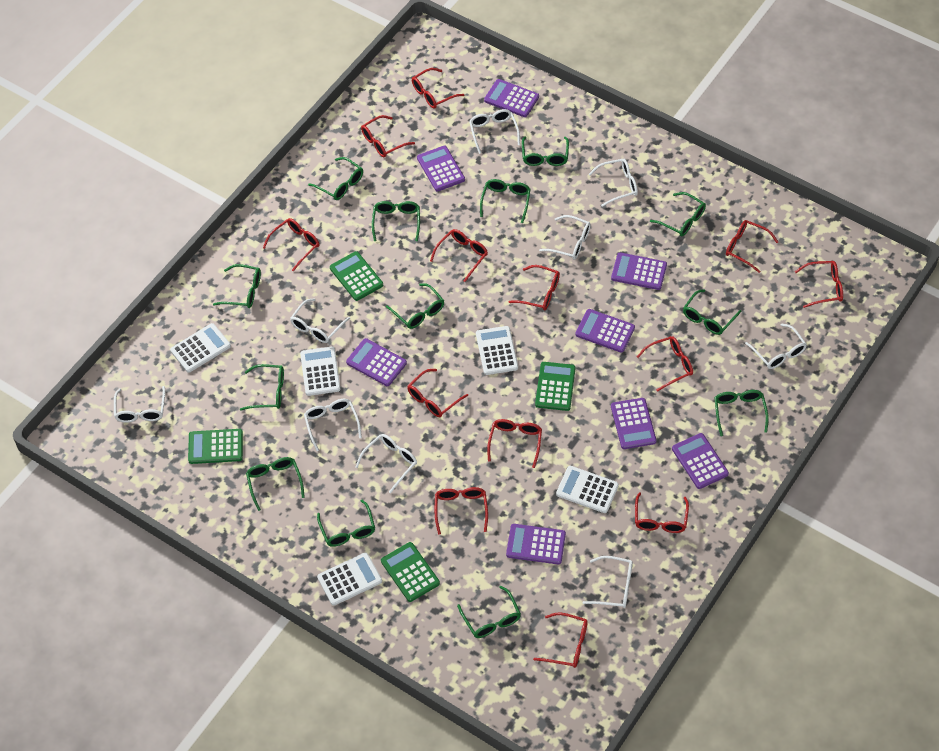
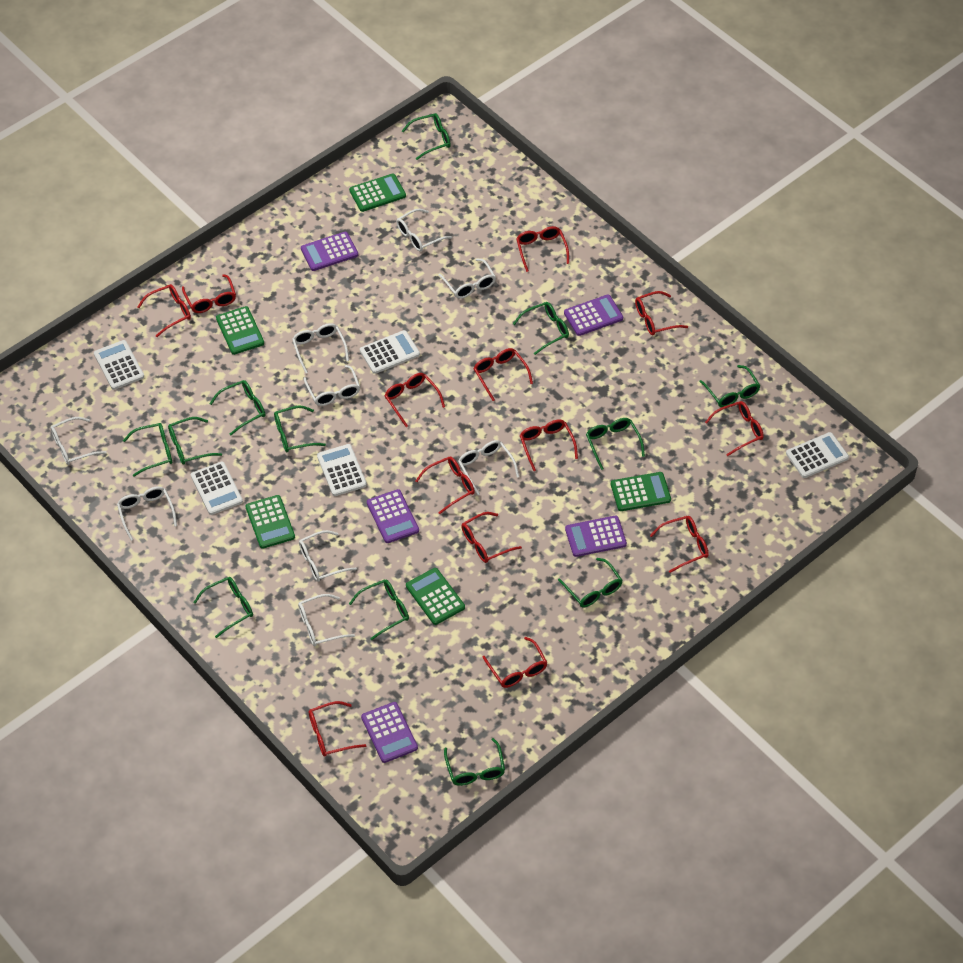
green calculator: [188,429,243,464] [330,251,383,301] [381,542,440,602] [535,362,576,411] = 4 -> [216,306,264,355] [246,495,295,549] [349,174,406,212] [406,568,465,625] [611,472,671,511] = 5
green glasses: [213,264,261,308] [240,364,284,411] [246,457,305,511] [308,157,363,200] [317,500,375,547] [372,201,420,241] [386,283,444,329] [457,586,521,638] [480,179,531,223] [522,137,569,166] [650,192,706,237] [683,290,741,335] [715,390,769,436] = 13 -> [123,423,172,477] [168,417,222,465] [193,577,253,638] [209,380,265,436] [274,406,326,453] [349,579,409,640] [402,113,451,160] [444,738,505,786] [513,302,569,355] [558,558,623,607] [586,418,645,470] [699,365,760,407] = 12
purple calculator: [346,338,407,386] [417,146,465,192] [484,79,539,117] [506,524,566,564] [576,309,635,353] [611,252,667,290] [611,398,657,449] [672,433,729,489] = 8 -> [301,232,358,271] [361,702,418,763] [367,489,419,543] [564,295,623,336] [565,516,627,557] = 5

